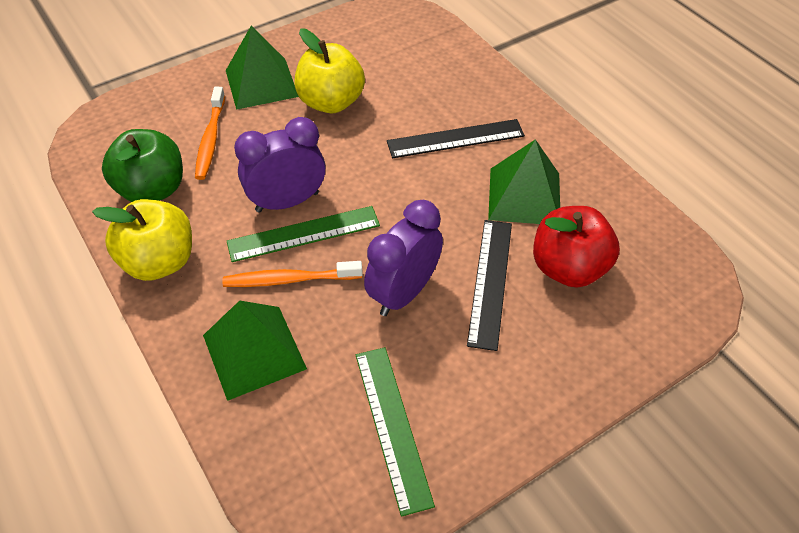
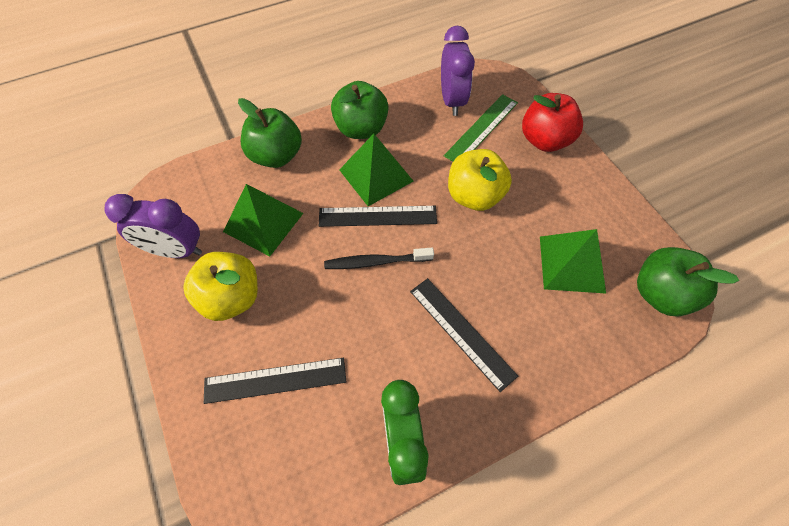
black ruler: [387,119,525,158] [467,220,512,351] = 2 -> [204,358,346,404] [319,206,437,227] [410,278,518,392] = 3
black toothbrush: none = 0 -> [324,248,434,269] = 1
green apple: [102,129,183,202] = 1 -> [238,98,302,168] [331,81,389,139] [637,247,739,317] = 3
green clock: none = 0 -> [381,380,429,485] = 1
green ruler: [227,206,380,262] [356,347,435,517] = 2 -> [444,94,518,162] = 1
orange toothbrush: [195,87,225,180] [222,261,363,287] = 2 -> none = 0

